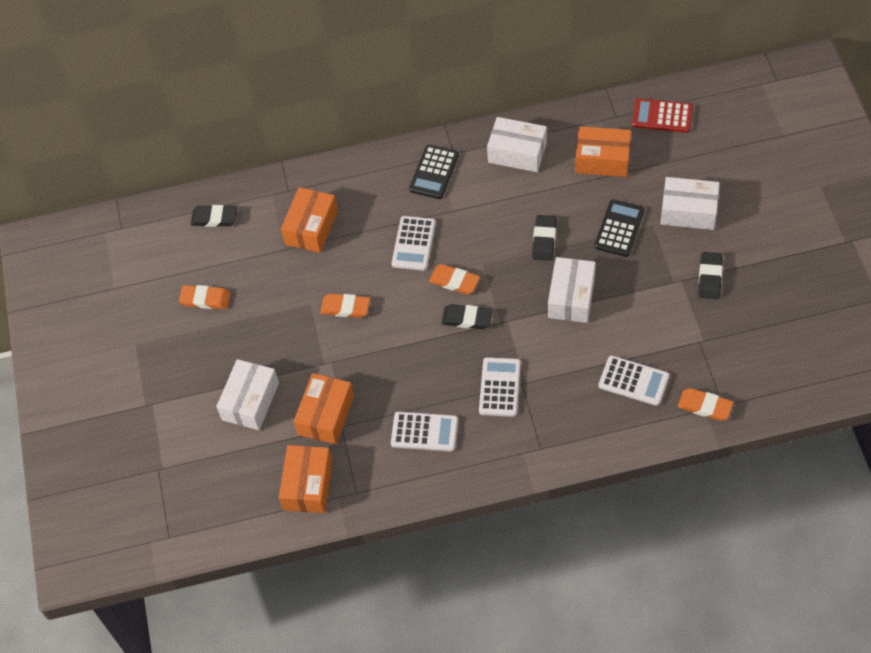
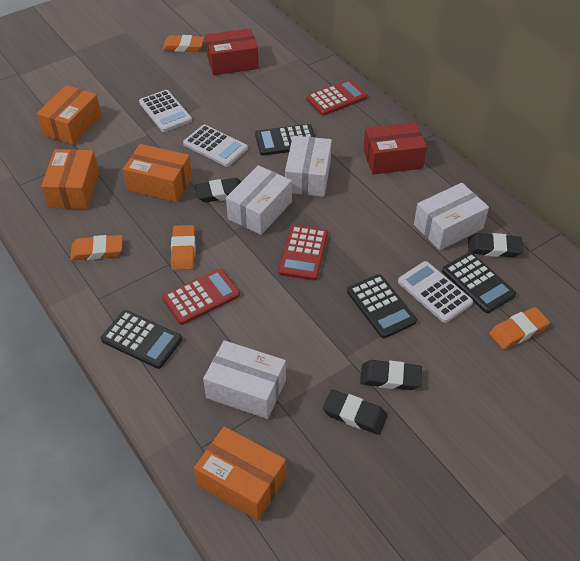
black calculator: [409,145,459,199] [594,199,644,257] = 2 -> [101,310,182,369] [255,124,315,156] [347,274,417,338] [442,252,516,313] = 4
red box: none = 0 -> [205,28,259,75] [363,122,427,175] = 2
red calculator: [632,98,693,133] = 1 -> [162,268,240,325] [278,225,328,280] [306,79,368,116] = 3
white calculator: [391,412,458,452] [392,216,436,271] [479,357,521,417] [598,356,669,406] = 4 -> [139,90,192,132] [183,125,248,167] [398,261,473,323] = 3

